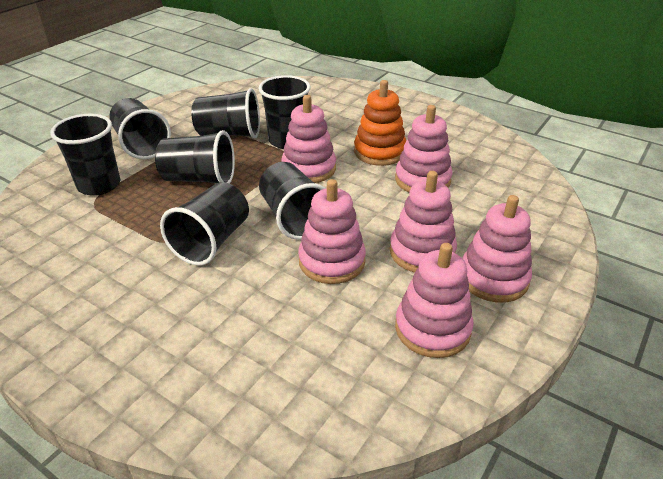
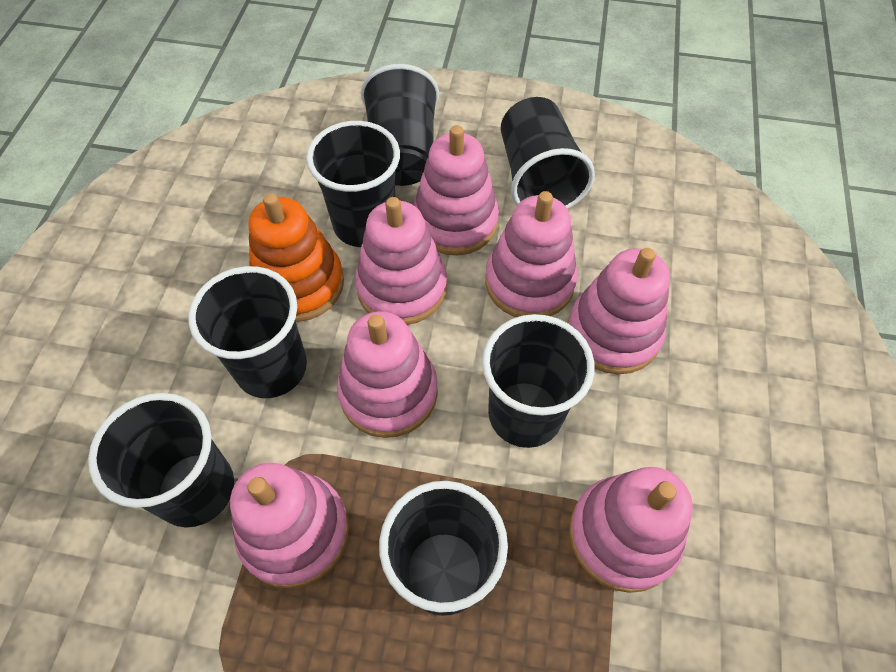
pink stacking toy: [281,95,336,183] [298,179,366,284] [390,171,457,273] [395,105,452,192] [395,243,473,358] [462,195,532,303] = 6 -> [230,463,349,589] [337,311,438,438] [355,197,447,325] [413,125,499,255] [485,191,578,317] [568,248,670,374] [569,467,693,593] = 7

